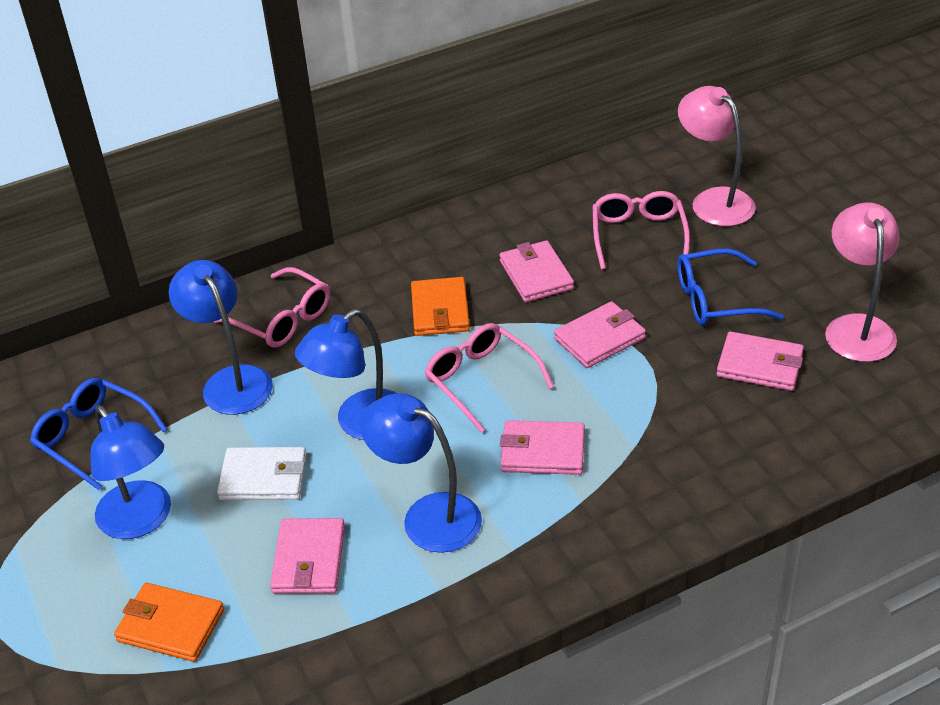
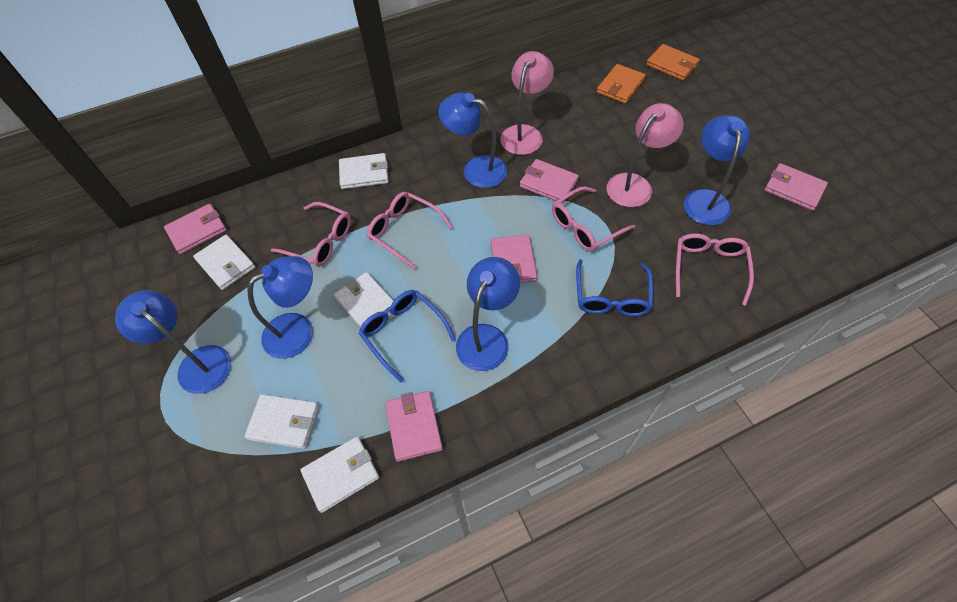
blue lamp: [91,405,171,539] [169,260,273,415] [295,309,396,440] [360,393,482,553] = 4 -> [115,290,231,394] [247,256,313,359] [438,93,507,188] [456,257,520,371] [684,115,750,225] = 5
pink glasses: [214,267,330,348] [424,323,554,433] [593,191,690,270] = 3 -> [271,202,351,267] [367,192,452,269] [552,186,635,251] [676,233,754,306] = 4
white wallet: [217,447,307,500] = 1 -> [193,235,255,290] [244,394,319,449] [300,437,379,513] [334,272,393,327] [339,153,389,189] = 5

